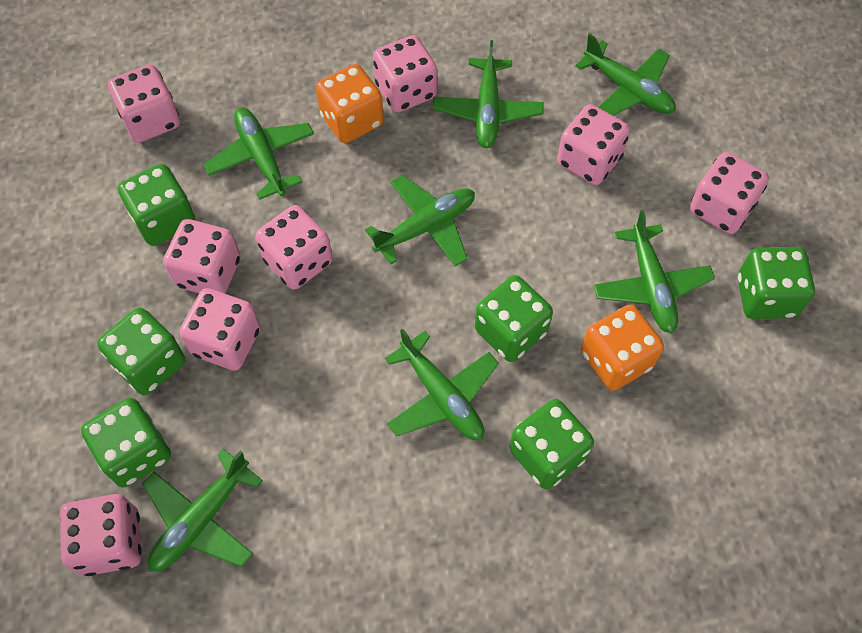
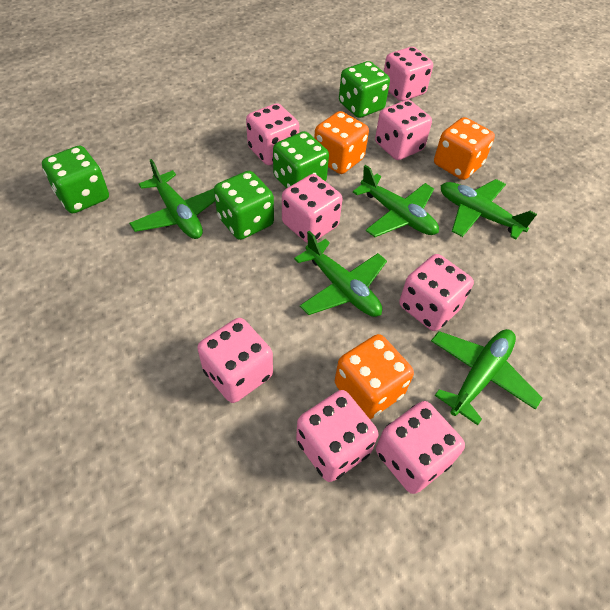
green dice: [81,398,171,488] [97,308,185,395] [118,164,196,246] [475,275,553,362] [509,399,594,489] [738,247,815,319] = 6 -> [42,146,109,213] [214,171,274,240] [273,131,329,189] [339,61,390,118] = 4
green plane: [142,449,263,571] [204,107,314,200] [365,175,475,266] [385,329,499,440] [433,40,544,148] [576,34,676,116] [593,211,715,333] = 7 -> [129,159,215,239] [294,231,387,317] [353,165,439,237] [431,329,543,425] [441,179,537,239] = 5
orange dice: [316,64,384,143] [581,304,664,391] = 2 -> [314,111,369,174] [335,334,414,419] [434,117,495,180] = 3

